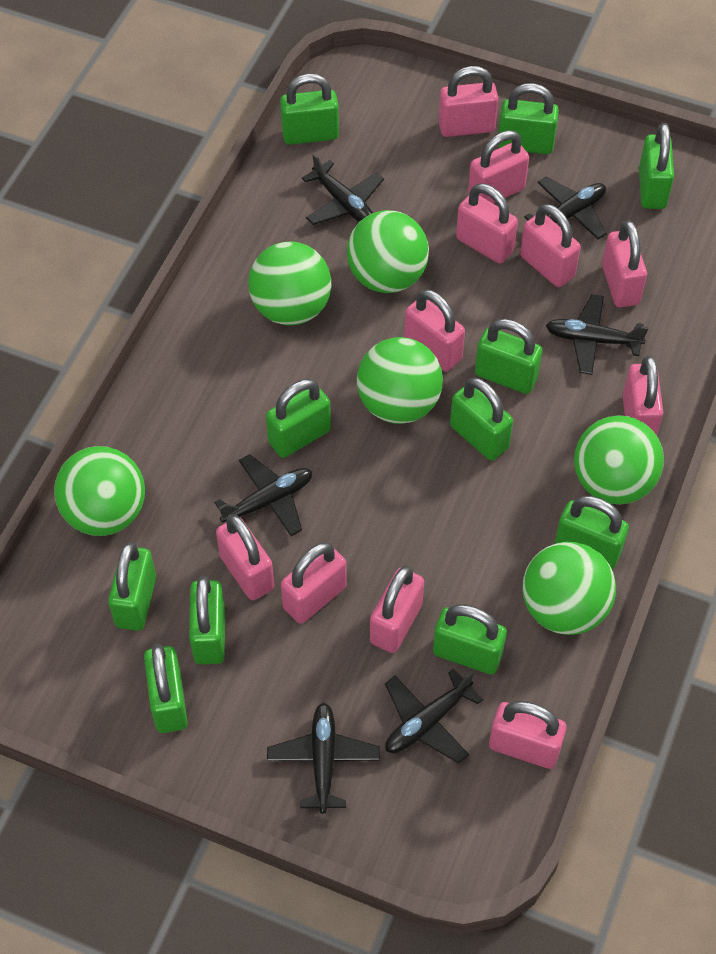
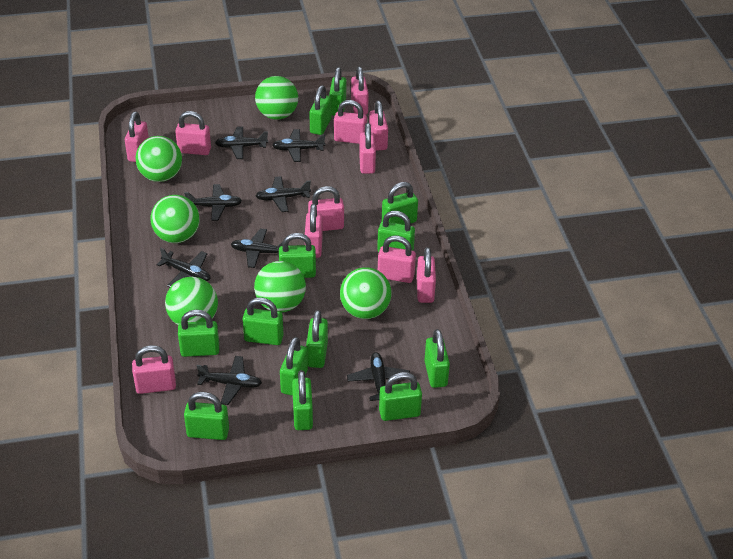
black plane: [214,454,312,536] [267,702,380,813] [302,154,384,225] [385,668,483,764] [524,177,607,240] [546,294,649,375] = 6 -> [157,248,210,287] [184,184,242,221] [197,356,262,405] [215,127,268,159] [231,228,283,268] [256,176,311,212] [272,129,325,162] [347,352,410,401] = 8
green padlock: [108,542,156,631] [144,643,188,733] [189,576,225,664] [266,379,331,458] [280,74,339,145] [433,604,507,675] [450,377,513,461] [475,319,542,394] [498,83,559,154] [555,496,629,569] [639,123,674,209] = 11 -> [178,310,219,357] [184,392,229,440] [242,297,284,345] [279,233,316,278] [280,337,308,396] [292,370,313,430] [306,310,328,368] [309,85,332,135] [329,67,346,116] [377,211,415,252] [379,372,422,421] [382,182,418,225] [424,329,450,388] = 13

